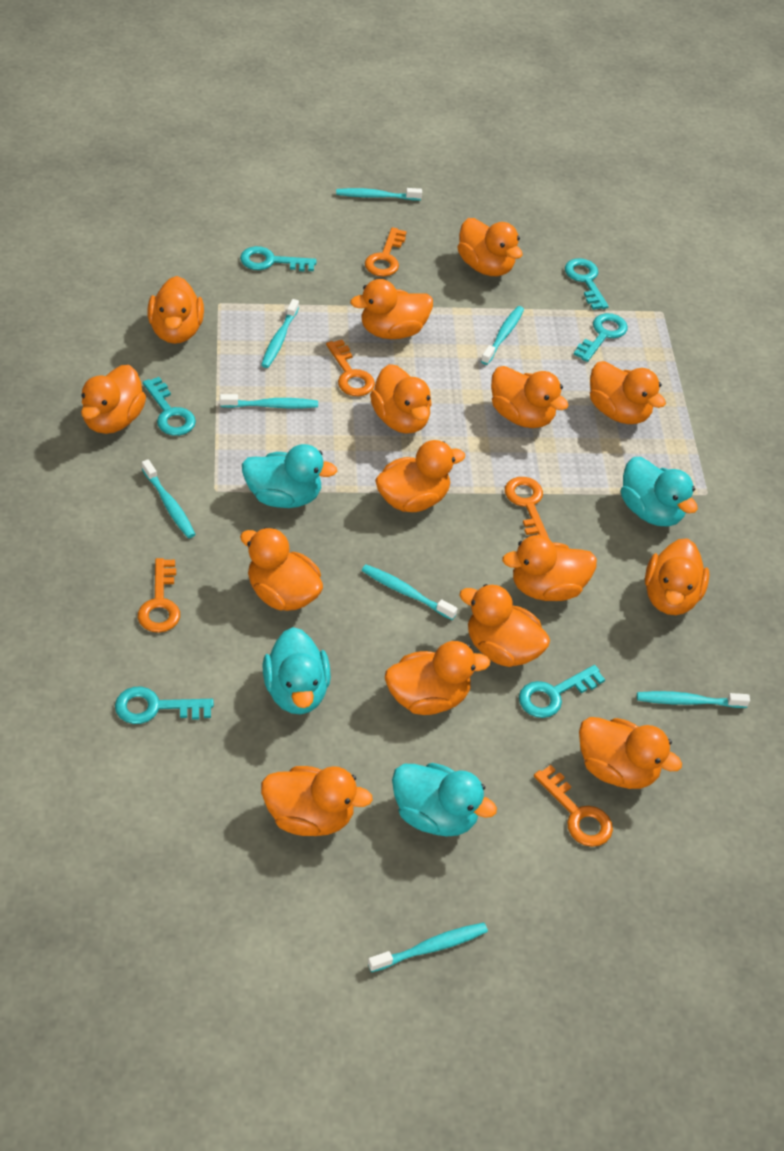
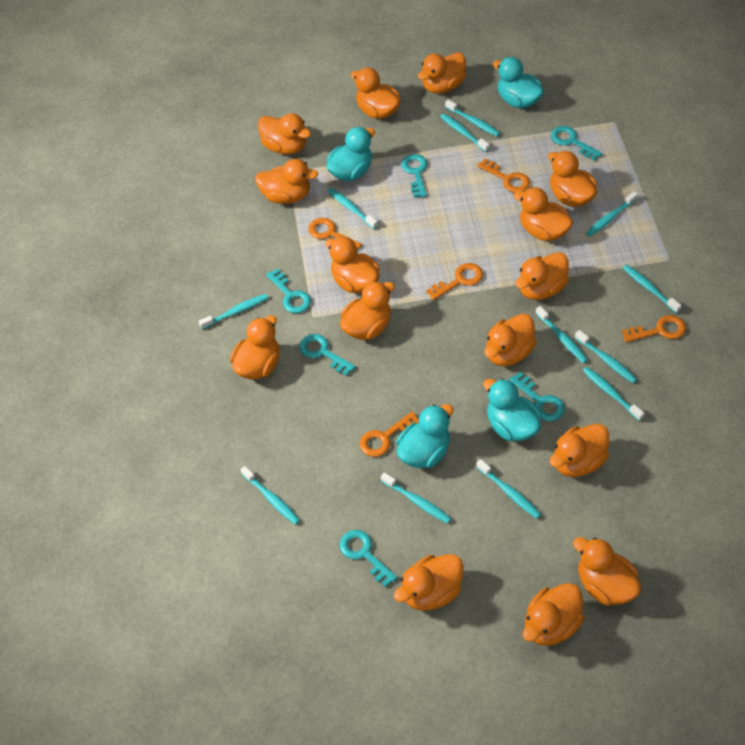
turquoise toothbrush: [142,459,196,538] [220,394,318,408] [261,299,299,368] [336,188,422,201] [361,565,458,620] [368,923,488,972] [481,306,524,365] [637,691,750,708] = 8 -> [199,294,268,329] [241,466,300,525] [328,188,378,229] [381,472,451,524] [440,113,490,152] [445,100,500,137] [476,459,541,519] [536,306,588,363] [575,330,637,383] [582,367,644,421] [586,191,638,237] [623,265,682,313] = 12

